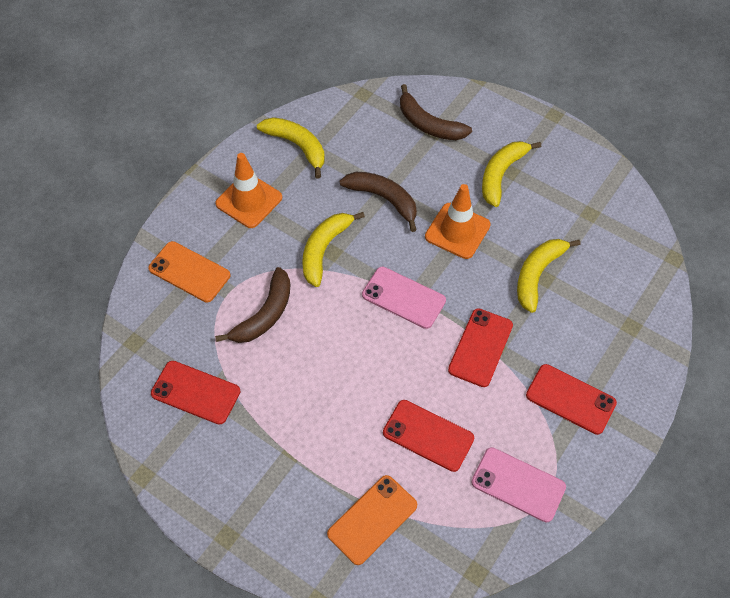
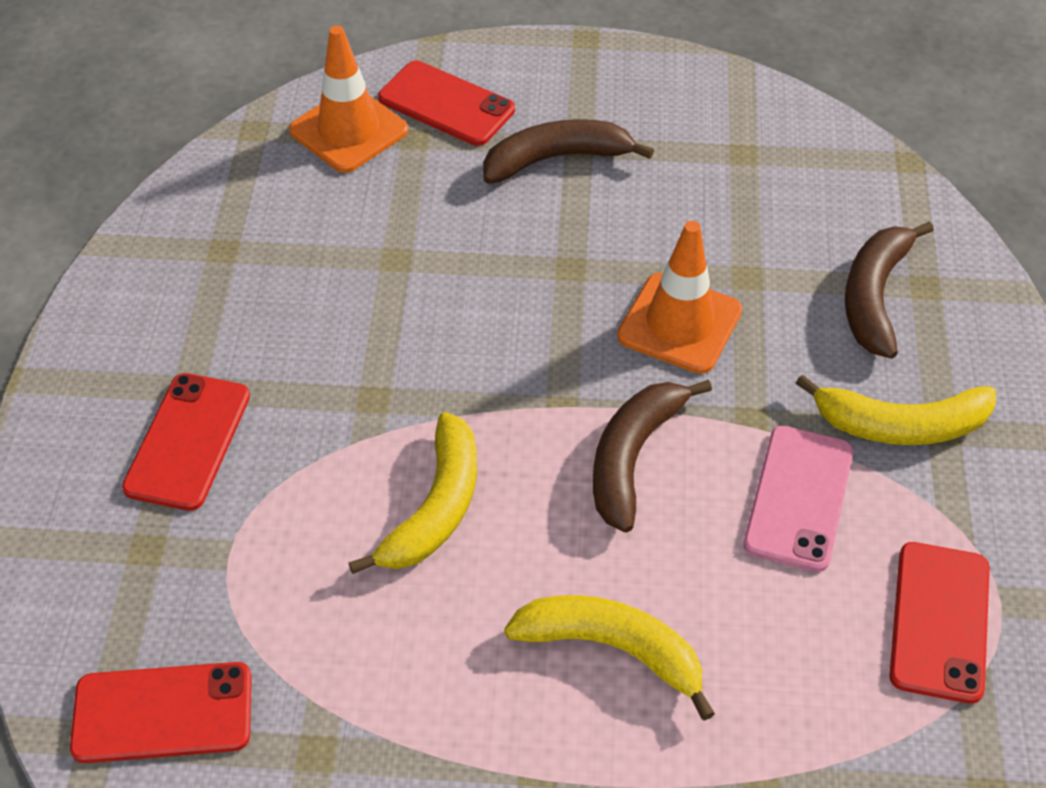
orange phone: [148,241,230,302] [327,475,417,565] = 2 -> none = 0
pink phone: [362,267,446,329] [472,447,566,523] = 2 -> [743,425,854,572] = 1
yellow banana: [257,117,325,179] [302,212,365,287] [482,141,541,207] [517,239,580,313] = 4 -> [349,412,477,574] [504,595,715,721] [796,374,996,445] = 3

